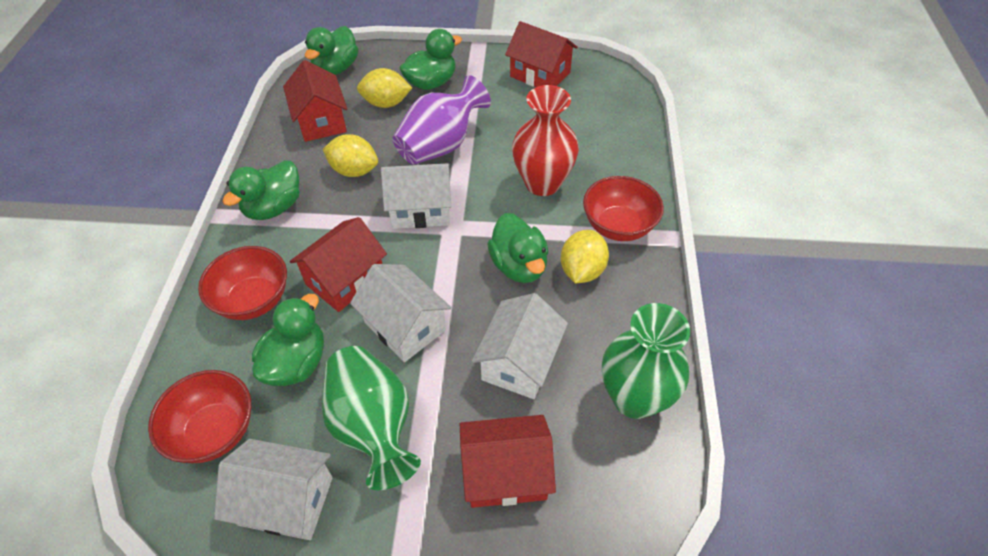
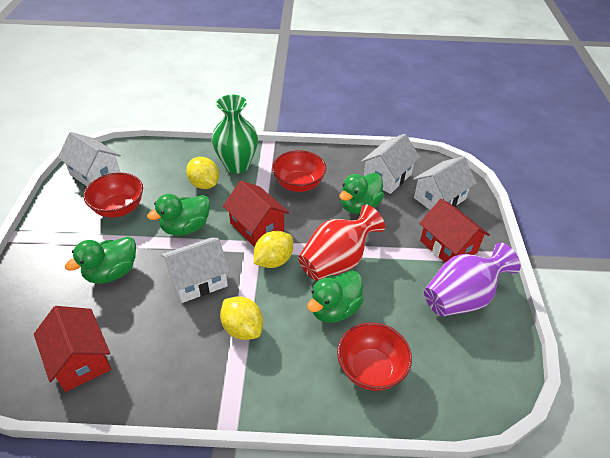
green duck: [222,160,300,220] [252,294,324,386] [305,26,358,75] [399,29,462,90] [487,213,548,283] = 5 -> [65,236,136,284] [147,194,210,236] [307,271,364,323] [339,173,384,214] = 4
green vase: [322,346,421,490] [602,303,690,419] = 2 -> [212,95,258,173] = 1
red house: [283,60,347,142] [290,217,387,312] [460,415,556,508] [505,21,578,87] = 4 -> [34,306,111,392] [223,181,289,247] [419,199,490,263] = 3

